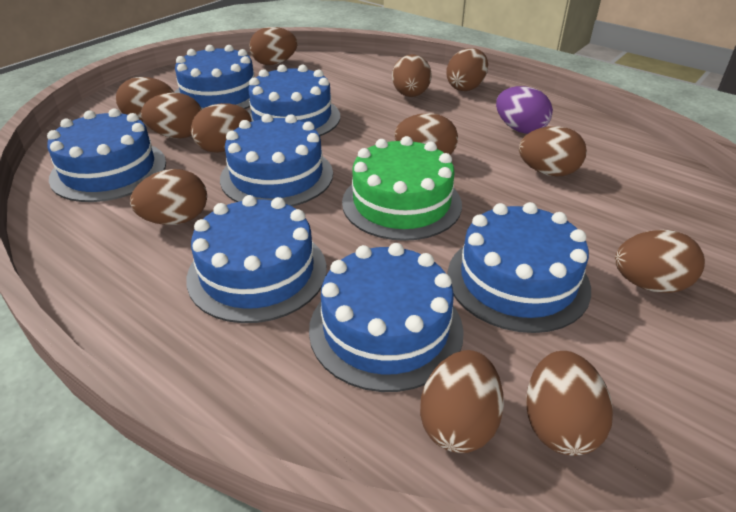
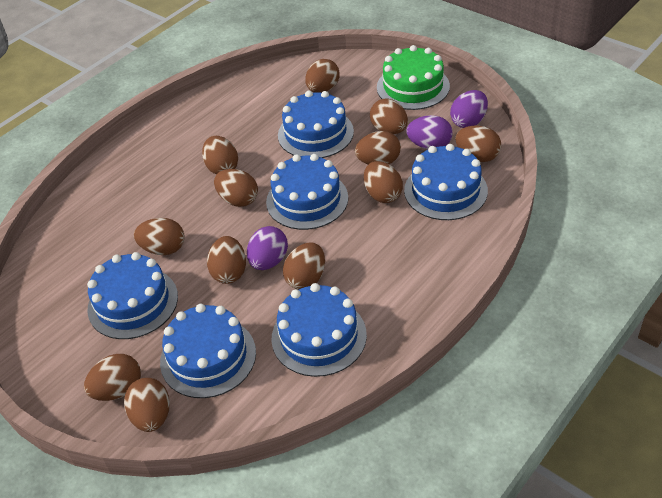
blue cake: [47,108,166,202] [174,45,255,109] [186,195,327,323] [220,114,333,206] [248,65,340,136] [309,243,464,392] [447,202,591,333] = 7 -> [87,252,178,339] [160,304,256,398] [266,154,348,230] [272,283,367,377] [278,91,354,158] [404,144,488,220] = 6
purple egg: [496,86,553,134] = 1 -> [247,226,288,270] [406,115,453,149] [450,90,488,128] = 3

